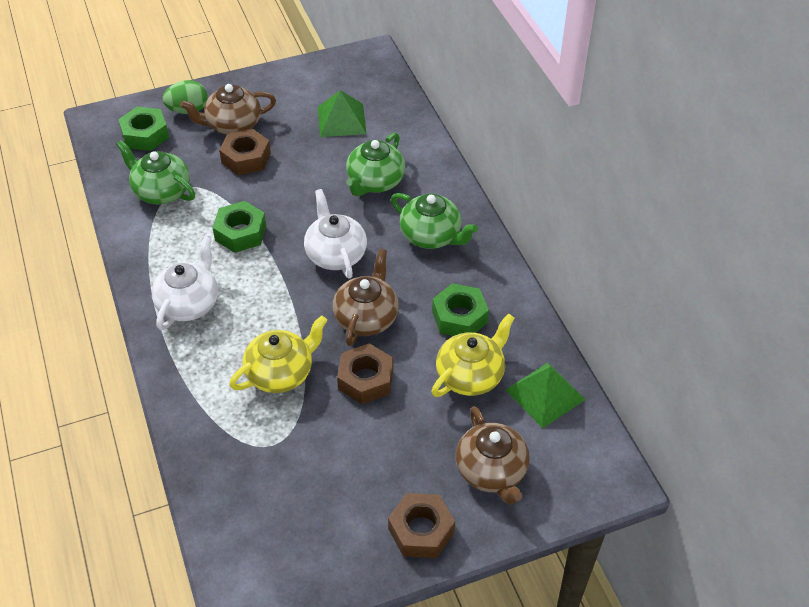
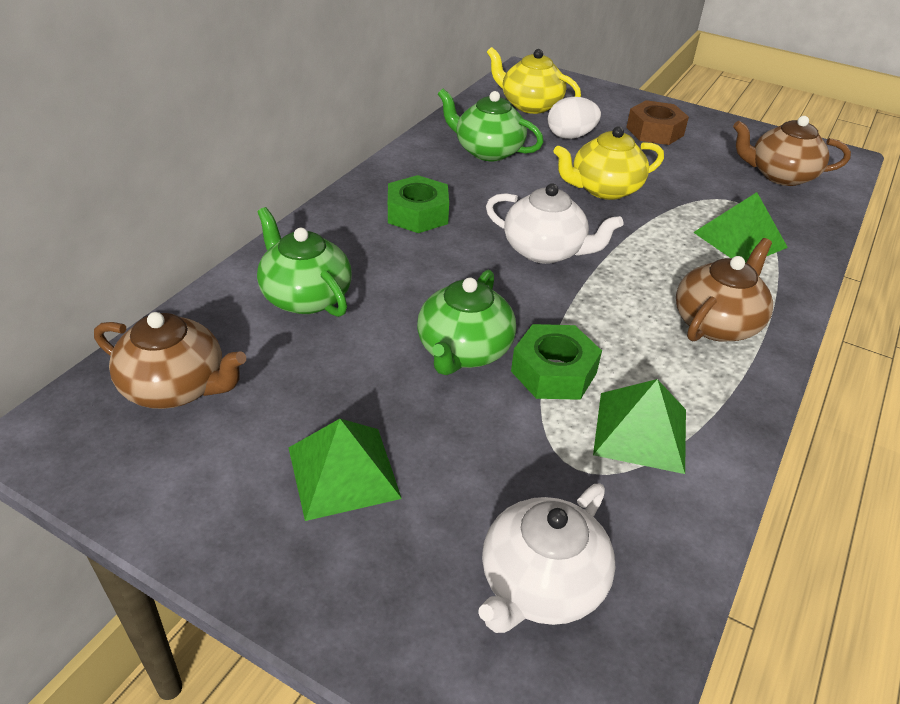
brown nut: [219,128,271,175] [337,343,393,404] [388,493,455,558] = 3 -> [626,100,689,145] = 1
green egg: [162,80,208,114] = 1 -> none = 0
green nut: [118,107,169,151] [212,201,266,253] [432,283,489,336] = 3 -> [388,175,449,233] [511,324,602,400] = 2
green pyramid: [318,90,366,137] [506,363,586,428] = 2 -> [289,419,402,521] [593,379,686,474] [693,192,788,262] = 3
white egg: none = 0 -> [548,97,601,139] = 1

